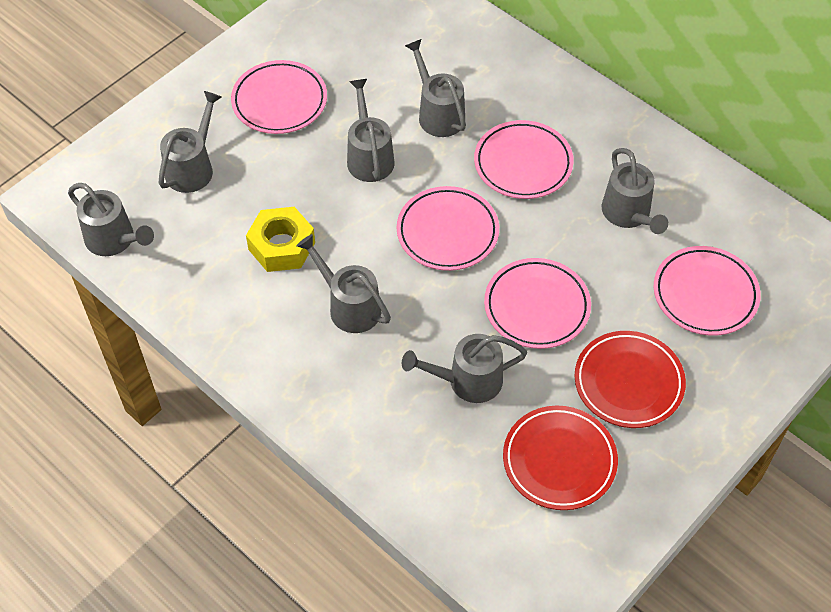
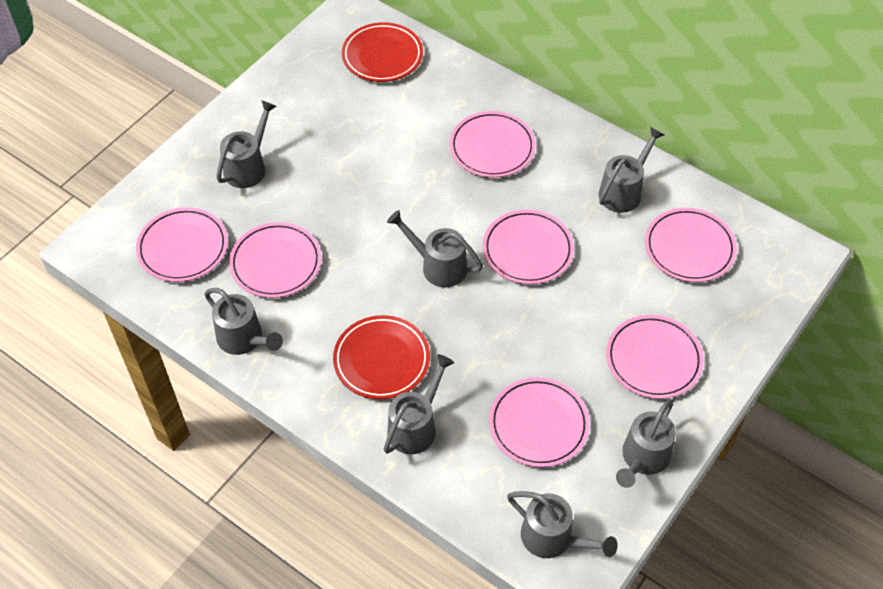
pink plate: [231,60,327,134] [397,186,499,271] [474,120,574,199] [484,258,591,349] [654,246,761,336] = 5 -> [136,207,228,282] [229,222,321,298] [450,111,536,178] [483,210,574,284] [489,377,590,467] [606,315,704,399] [645,208,737,282] = 7
yellow nut: [246,207,315,272] = 1 -> none = 0

